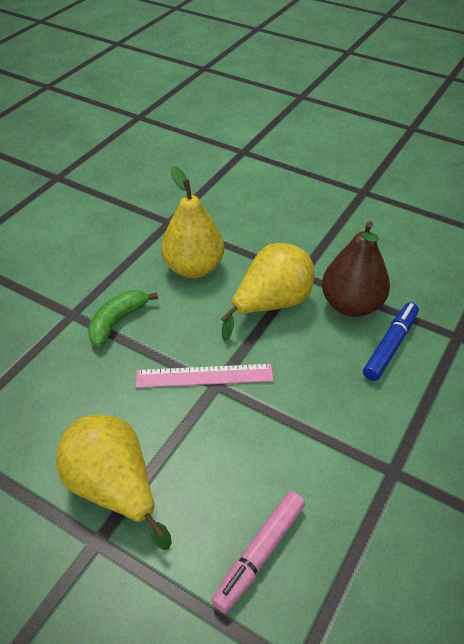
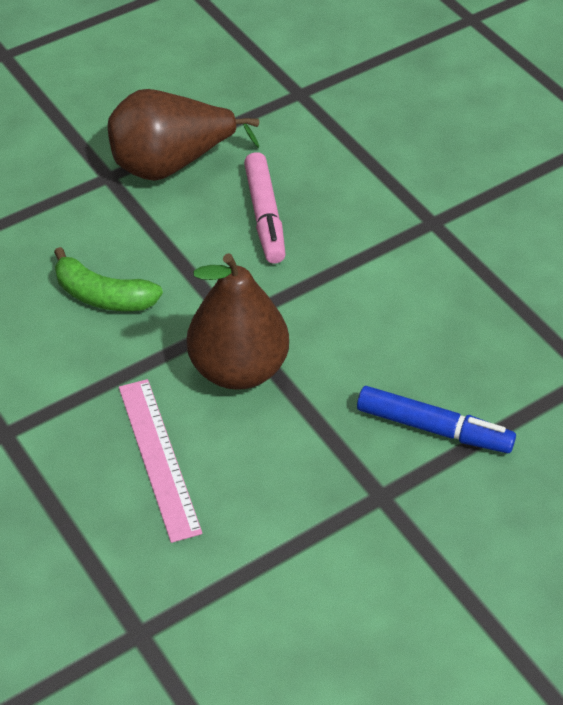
brown pear: [322,221,390,317] = 1 -> [108,89,259,181] [187,253,289,390] = 2
yellow pear: [56,415,172,550] [161,166,224,278] [221,243,315,341] = 3 -> none = 0

